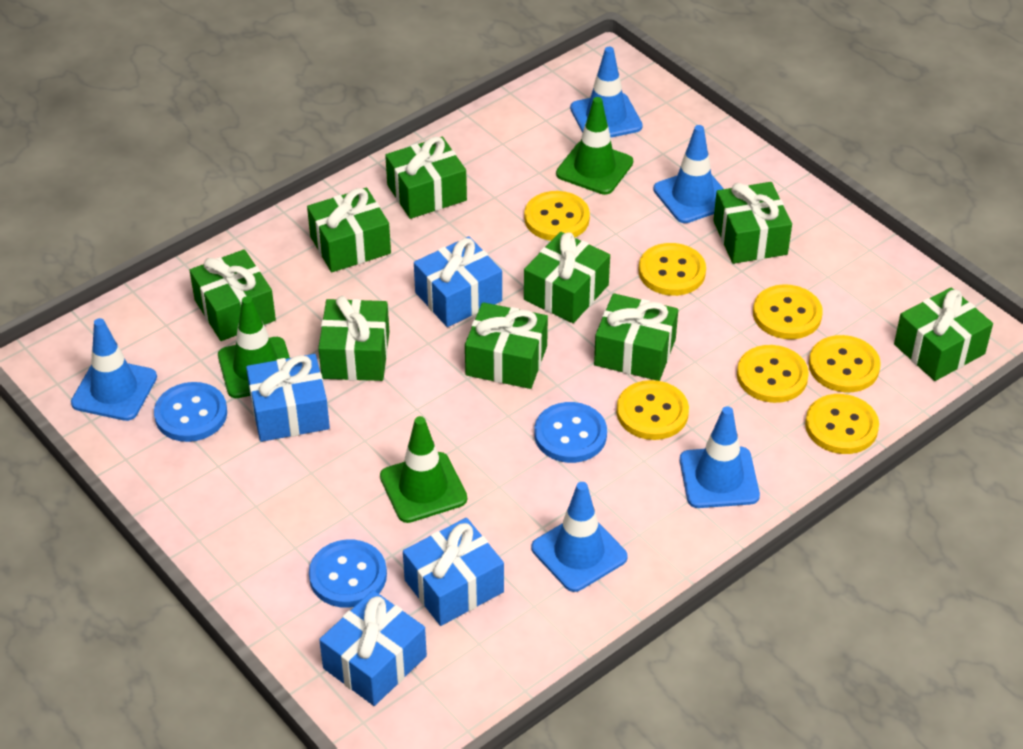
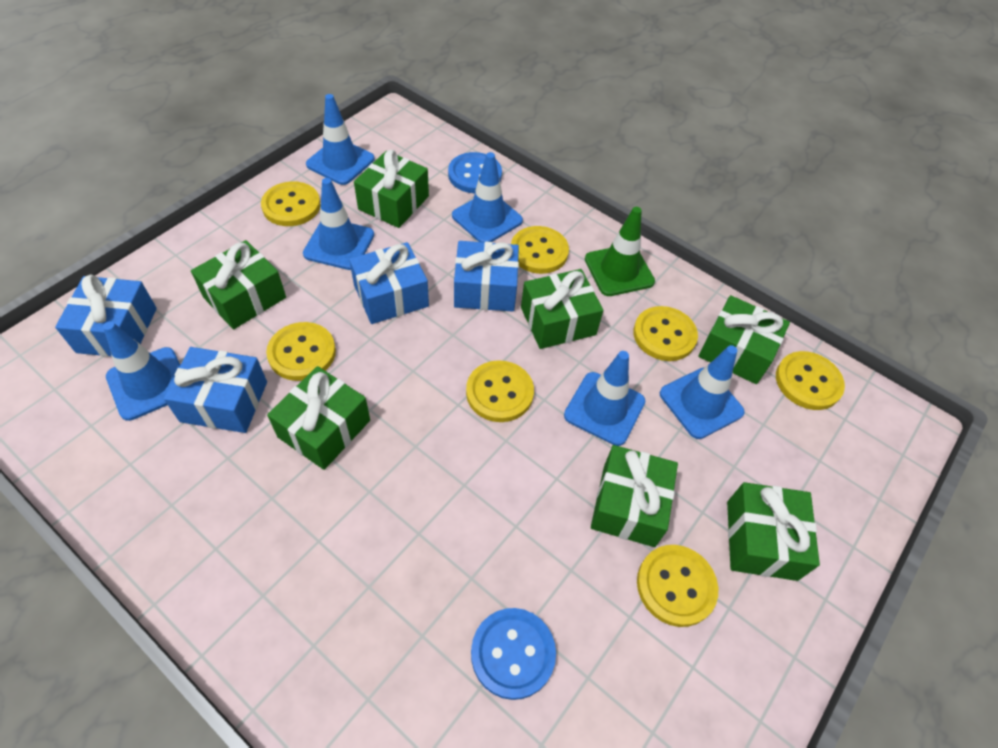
blue button: [154,382,227,442] [309,539,387,608] [534,402,607,463] = 3 -> [448,152,502,193] [471,608,556,700] = 2
blue traffic cone: [71,318,157,421] [531,482,628,592] [570,47,643,138] [653,125,724,223] [680,406,760,508] = 5 -> [103,321,180,421] [303,178,374,270] [306,94,375,185] [452,152,523,242] [564,351,645,446] [660,345,745,439] = 6
green gift: [189,249,276,341] [307,188,391,272] [318,296,389,381] [385,136,467,219] [465,302,548,389] [524,232,610,323] [594,293,678,381] [713,182,792,264] [894,287,993,381] = 9 -> [191,240,286,329] [267,366,370,470] [354,150,429,228] [521,269,603,349] [591,445,678,547] [698,295,790,384] [727,482,820,581] = 7
green traffic cone: [218,296,290,398] [380,416,467,523] [556,97,633,195] = 3 -> [585,207,655,296] = 1

